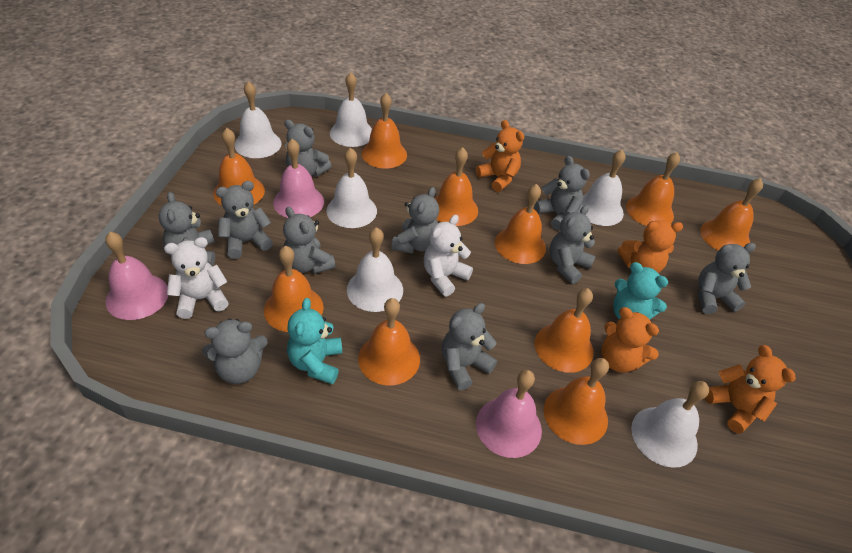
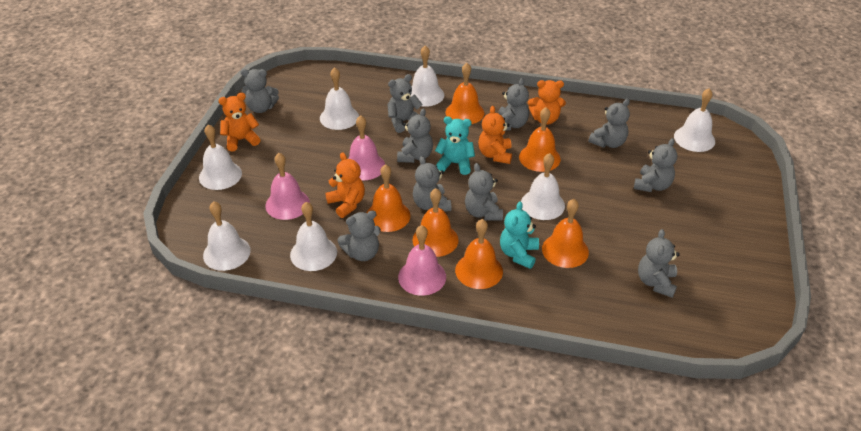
orange bell: [213,128,265,206] [264,246,324,332] [358,298,420,385] [362,93,407,169] [435,147,478,226] [495,184,546,264] [535,288,594,373] [544,358,609,445] [626,152,680,226] [700,178,763,250] = 10 -> [367,164,410,232] [413,188,459,257] [446,63,484,124] [455,219,503,289] [519,107,561,172] [542,199,589,268] = 6
white bell: [234,81,281,158] [326,148,377,228] [330,72,372,147] [347,227,403,312] [578,150,626,226] [631,381,709,468] = 6 -> [199,124,242,190] [203,201,251,271] [290,202,337,271] [320,67,359,130] [410,46,444,107] [521,153,565,220] [674,88,715,152] = 7
white teddy bear: [164,237,229,319] [424,215,473,297] = 2 -> none = 0

